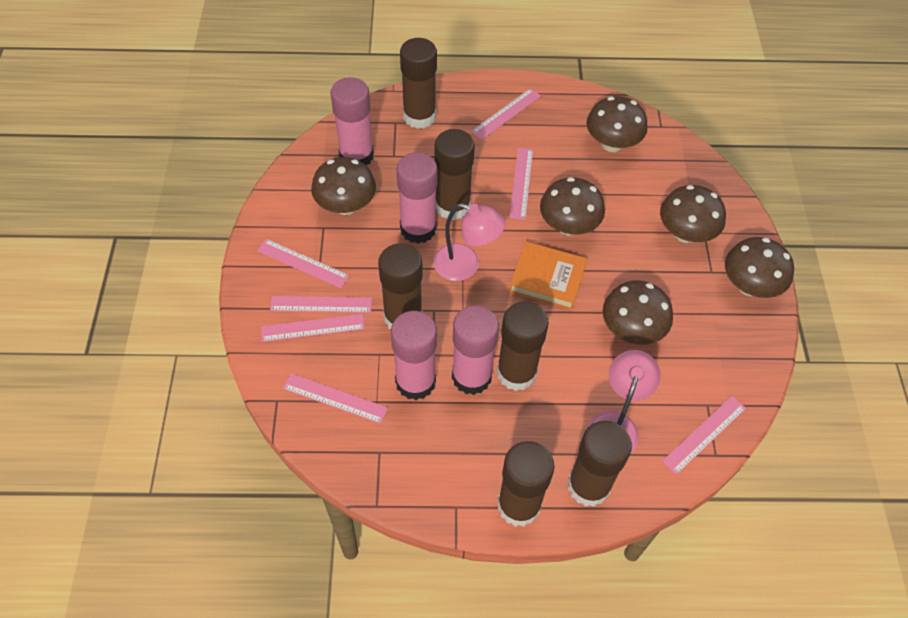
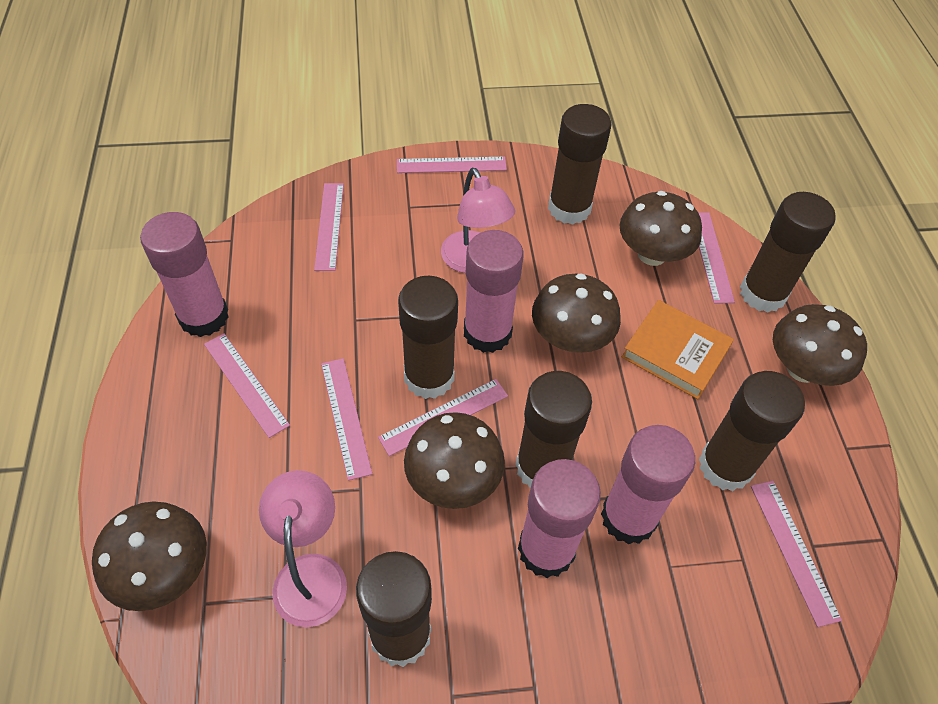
brown mushroom: [311,157,376,215] [540,177,605,236] [586,96,648,152] [603,281,673,345] [660,185,726,243] [725,237,794,298] = 6 -> [92,501,207,611] [404,412,505,509] [532,273,621,353] [620,191,702,266] [773,304,867,386] = 5

